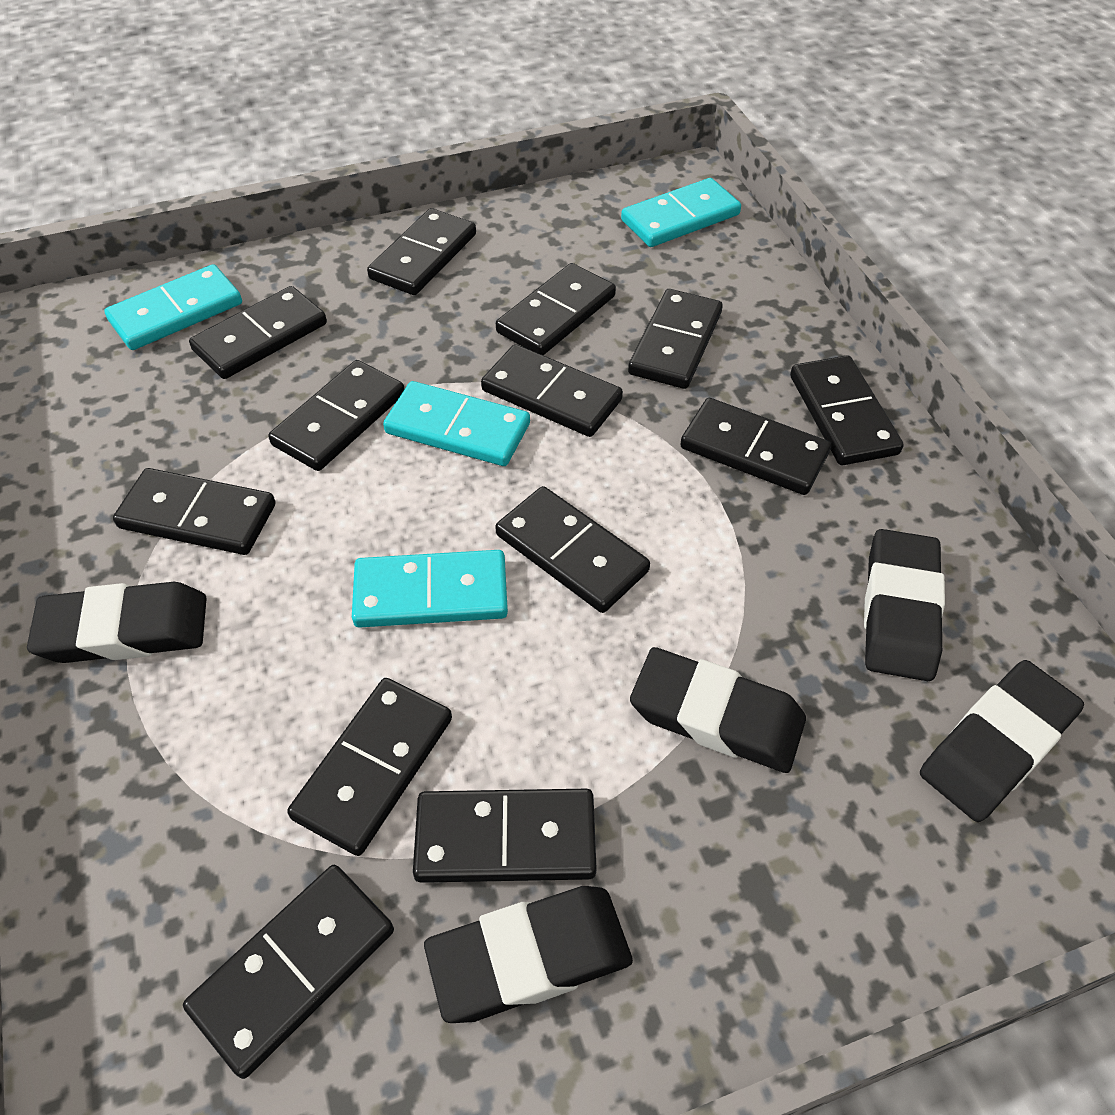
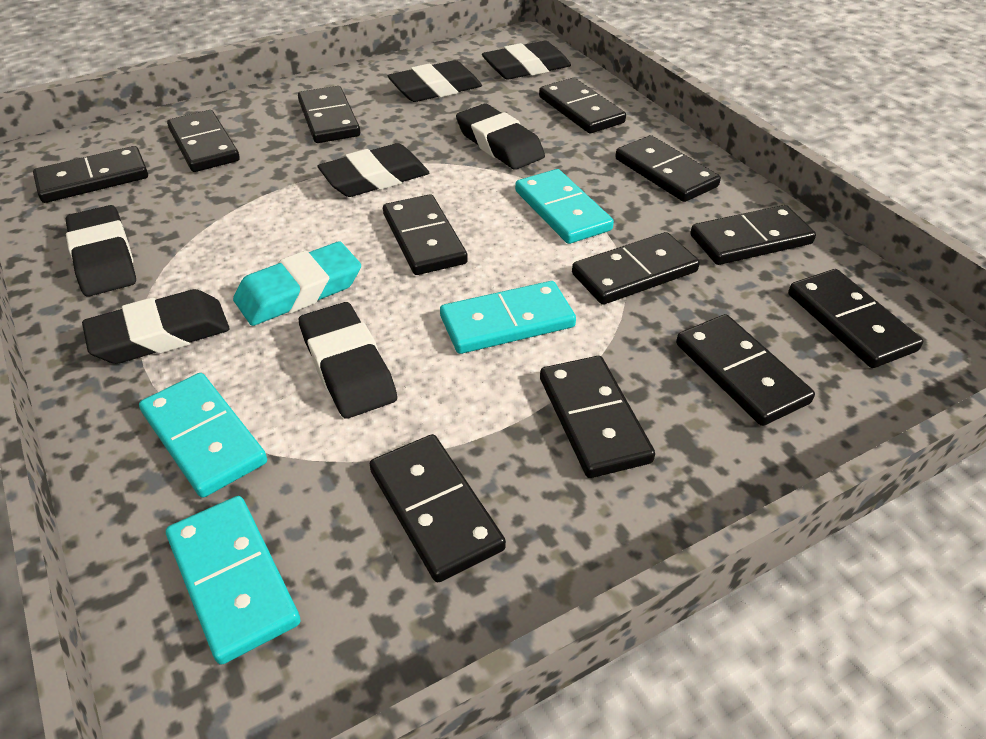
black domino: [113,468,276,555] [183,865,394,1079] [189,286,327,379] [268,360,404,471] [287,678,452,856] [367,208,476,295] [413,789,597,883] [481,344,623,437] [495,486,650,613] [496,263,616,355] [628,289,723,389] [680,398,831,495] [790,355,904,465] = 13 -> [33,146,148,203] [167,110,240,172] [298,86,360,143] [370,434,506,582] [383,194,468,275] [539,78,626,133] [540,356,655,478] [572,232,700,305] [615,135,721,202] [676,314,815,426] [690,205,816,265] [788,269,923,368] = 12
black eraser: [27,582,207,663] [424,886,633,1023] [630,647,806,773] [864,529,945,681] [920,660,1084,822] = 5 -> [66,205,136,297] [82,289,230,364] [299,302,397,419] [317,143,429,197] [387,60,482,102] [456,104,545,170] [482,41,571,79] = 7
turquoise eraser: none = 0 -> [233,241,361,326] = 1

